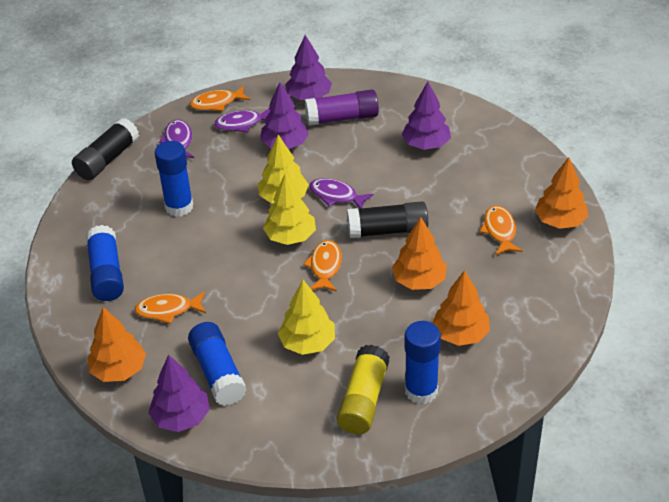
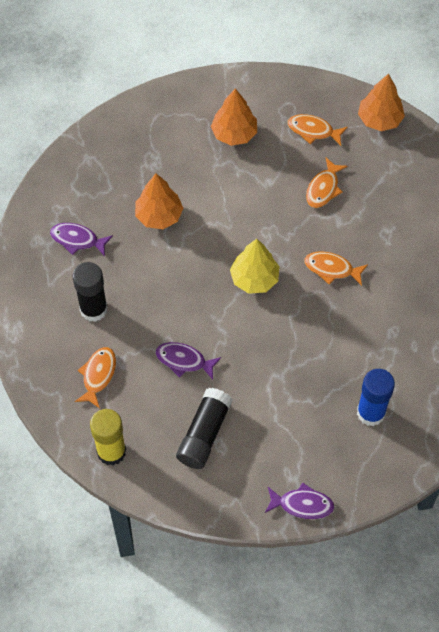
blue glue stick: [86,225,124,301] [154,141,193,217] [188,322,247,406] [405,321,441,404] = 4 -> [357,369,395,426] = 1
orange tree: [88,307,146,382] [392,217,447,290] [433,270,490,346] [535,157,588,229] = 4 -> [135,173,183,229] [211,88,257,146] [358,73,405,131] = 3
purple glue stick: [305,90,379,126] = 1 -> none = 0
purple tree: [148,355,210,432] [260,82,309,149] [285,35,332,100] [402,81,451,150] = 4 -> none = 0
yellow tree: [258,135,309,204] [263,173,316,245] [278,280,335,355] = 3 -> [230,239,280,294] = 1

